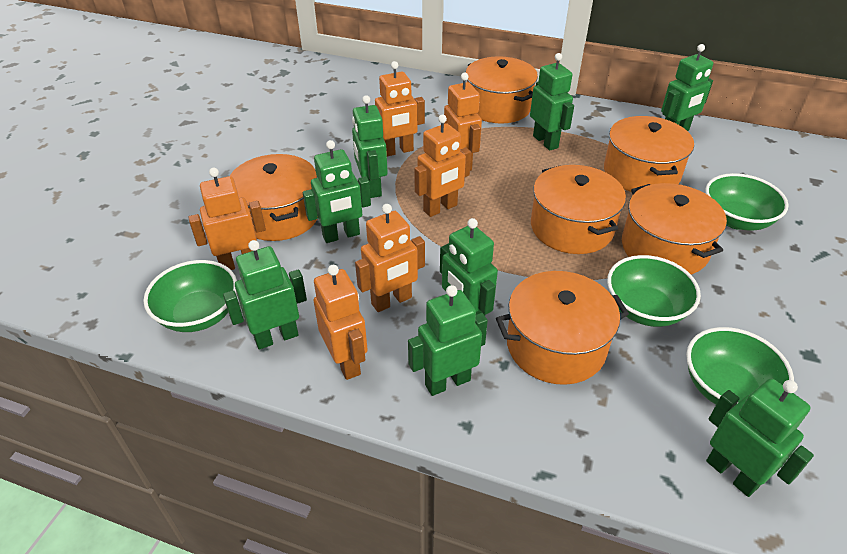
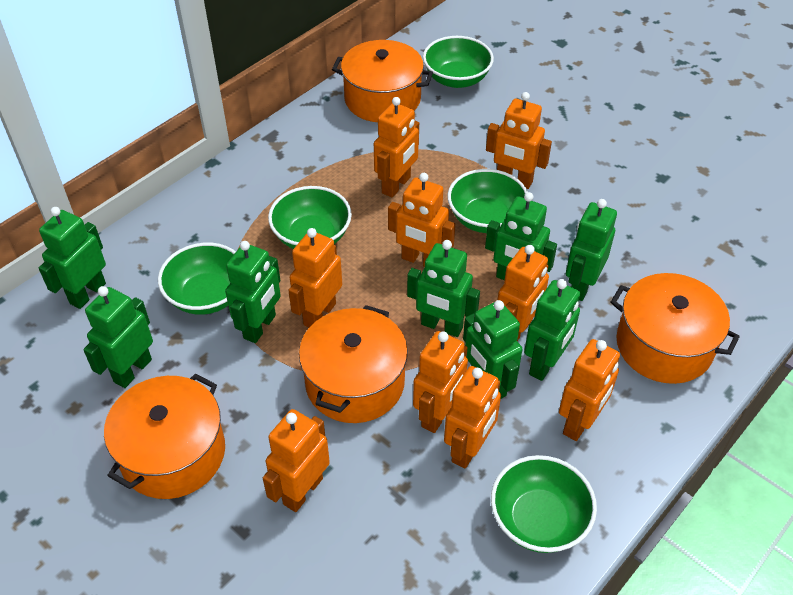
green bowl: [143,260,237,332] [607,255,701,327] [686,327,794,404] [705,173,789,231] = 4 -> [158,243,236,315] [268,186,352,249] [423,36,494,88] [447,169,528,233] [491,455,597,553] = 5
orange pot: [230,154,317,241] [465,56,538,123] [496,271,629,385] [531,165,626,254] [604,116,694,192] [622,183,727,275] = 6 -> [104,373,225,499] [299,305,408,423] [332,40,433,122] [611,273,740,384] = 4
orange robot: [188,168,266,270] [314,265,368,380] [355,204,425,312] [375,61,425,157] [414,114,471,217] [444,73,482,171] = 6 -> [263,409,330,512] [288,228,342,327] [374,97,419,197] [388,173,455,267] [413,331,468,433] [444,366,501,469] [486,92,552,189] [498,245,549,341] [559,339,620,441] = 9

